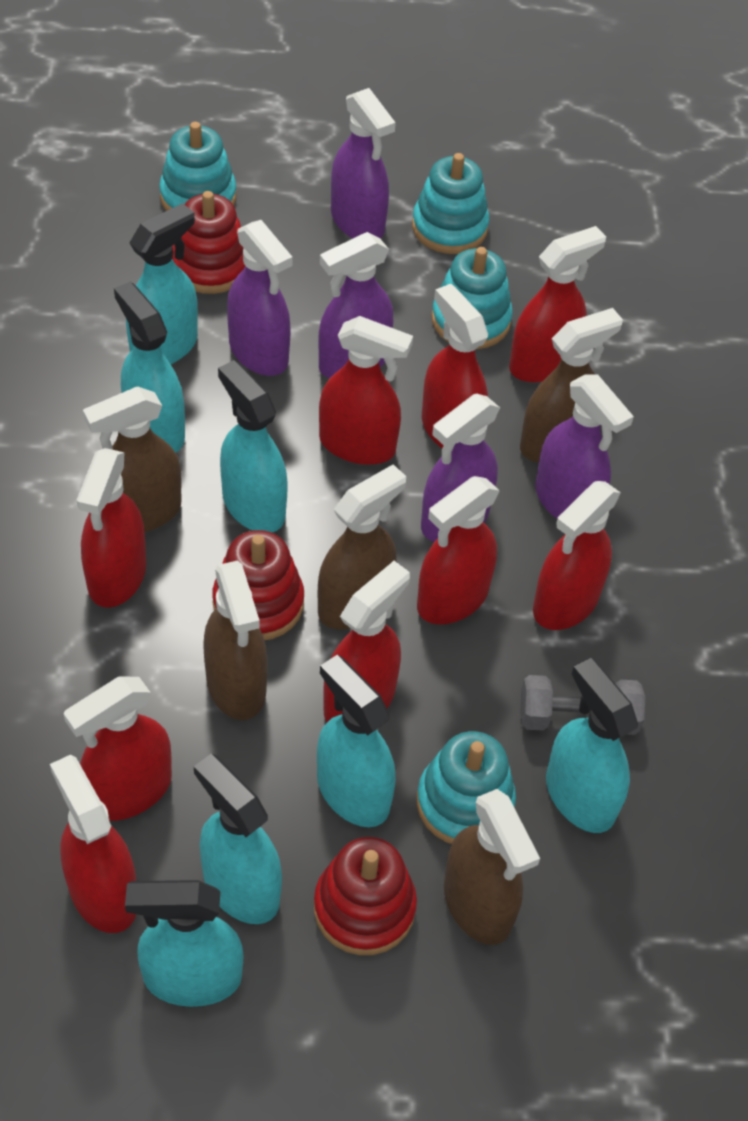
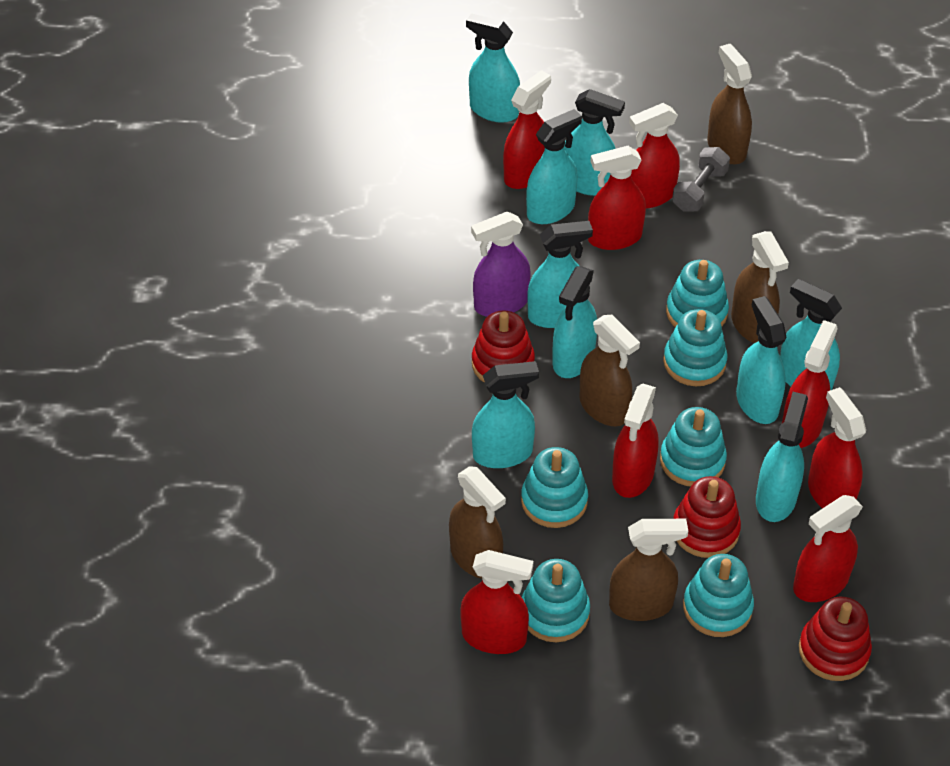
purple spray bottle: [227,220,293,376] [318,232,394,378] [331,88,396,239] [421,394,500,542] [535,374,634,519] = 5 -> [471,212,531,317] = 1
red spray bottle: [50,755,136,933] [63,676,172,821] [77,448,146,608] [319,316,413,465] [323,561,410,722] [417,476,500,624] [422,284,488,448] [509,226,606,382] [533,481,621,630] = 9 -> [460,550,533,654] [503,70,551,189] [588,146,646,250] [612,384,659,498] [629,103,680,209] [782,320,838,448] [793,495,863,602] [808,387,866,509] = 8
turquoise spray bottle: [114,282,185,453] [125,880,243,1007] [126,203,198,364] [194,754,282,924] [218,360,288,533] [317,655,396,827] [546,658,638,833] = 7 -> [466,13,520,123] [472,361,539,468] [526,109,582,224] [527,221,593,328] [553,266,597,378] [564,89,625,196] [736,296,787,424] [756,392,808,522] [780,279,842,390] = 9
turquoise stacking toy: [159,122,236,211] [412,153,490,254] [417,731,516,844] [432,247,513,349] = 4 -> [521,447,588,528] [522,559,590,642] [660,407,727,487] [663,309,727,386] [666,260,729,327] [683,554,754,637] = 6

